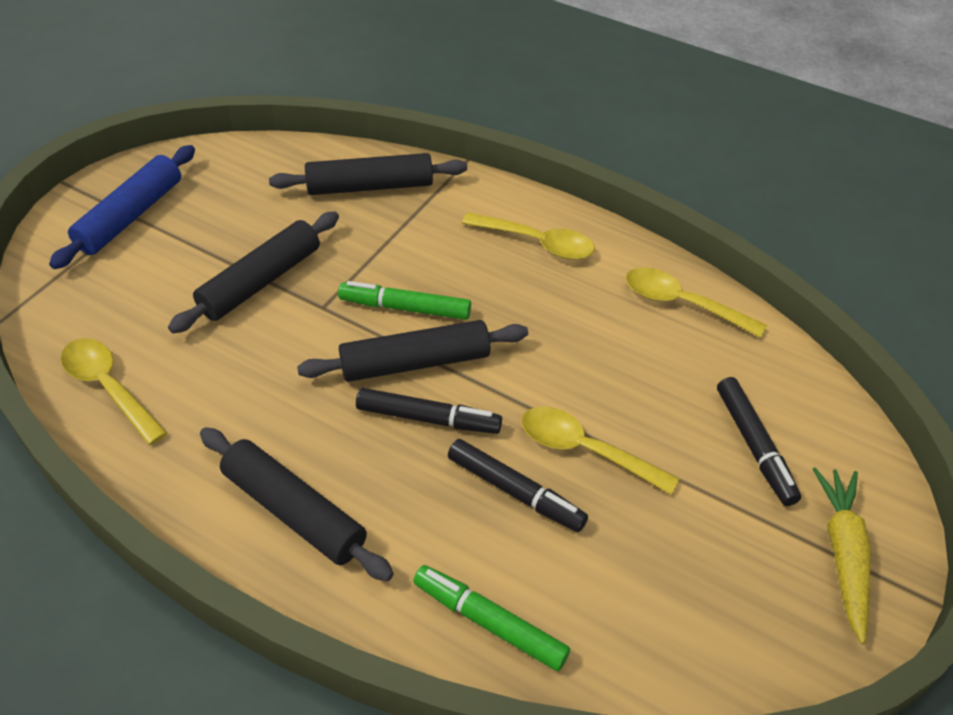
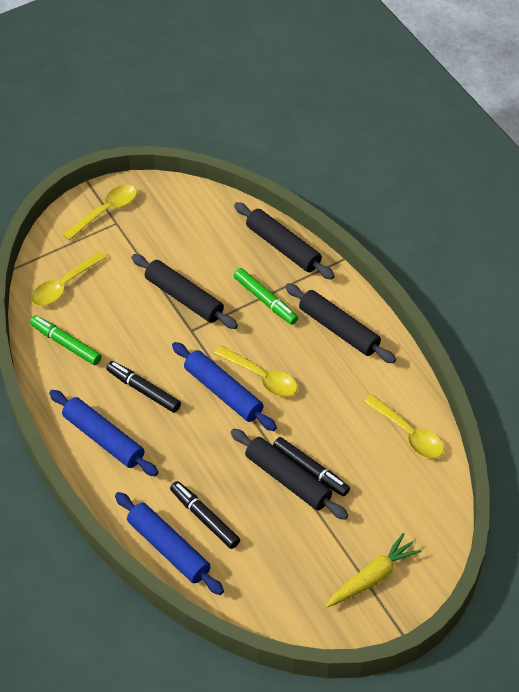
blue rolling pin: [49,145,195,269] = 1 -> [49,390,158,476] [115,492,224,595] [172,342,277,431] = 3

